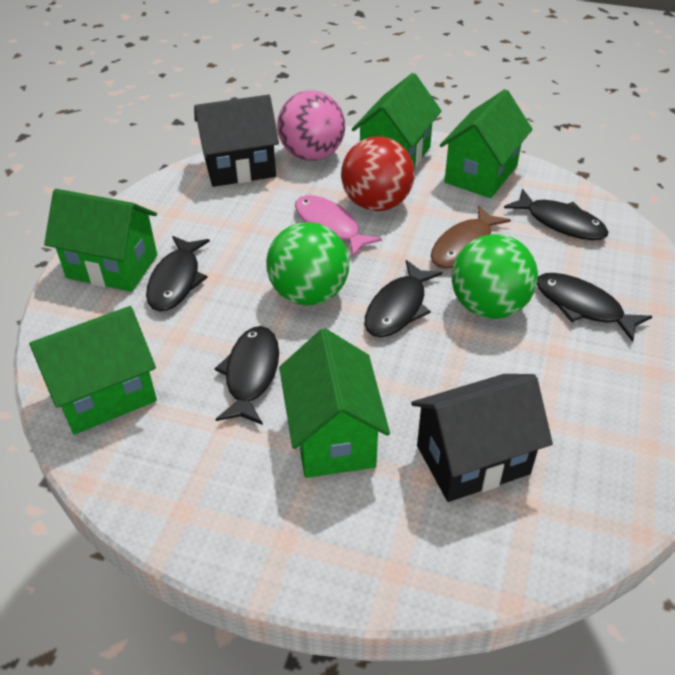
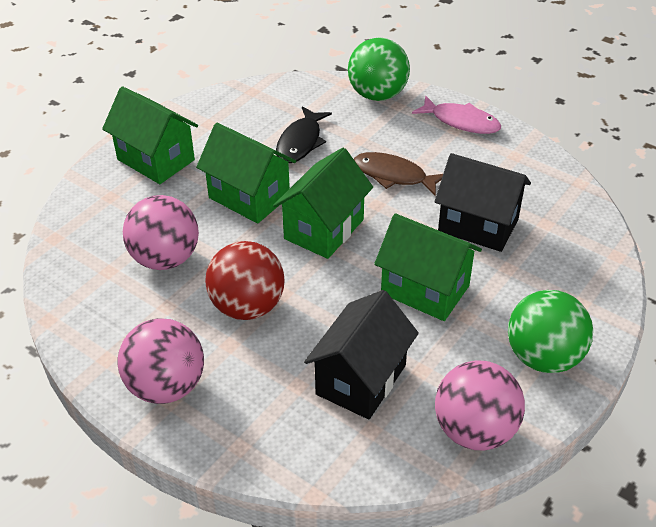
black fish: [146,236,210,311] [215,326,279,425] [365,260,442,337] [504,189,608,240] [537,273,652,342] = 5 -> [276,106,332,163] = 1
green house: [29,306,157,435] [44,189,157,292] [279,328,390,478] [352,73,442,167] [440,89,533,198] = 5 -> [102,87,198,184] [196,123,296,224] [273,148,373,259] [374,213,482,321] = 4
pink ball: [277,90,345,161] = 1 -> [118,318,204,404] [123,195,199,270] [435,360,525,451] = 3

